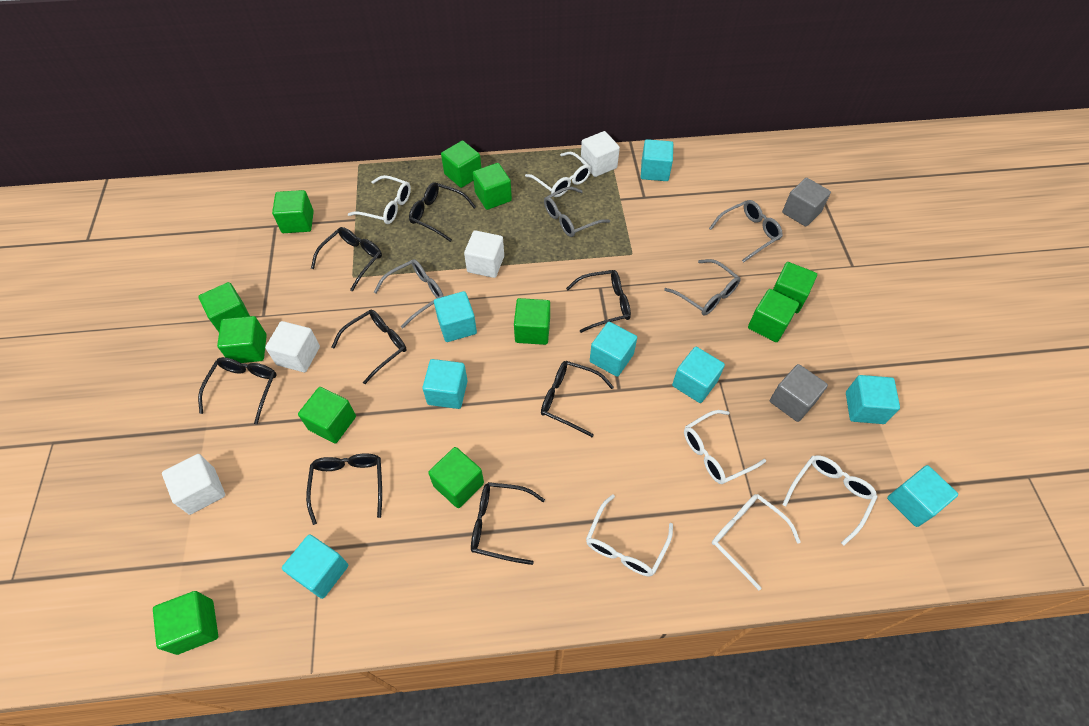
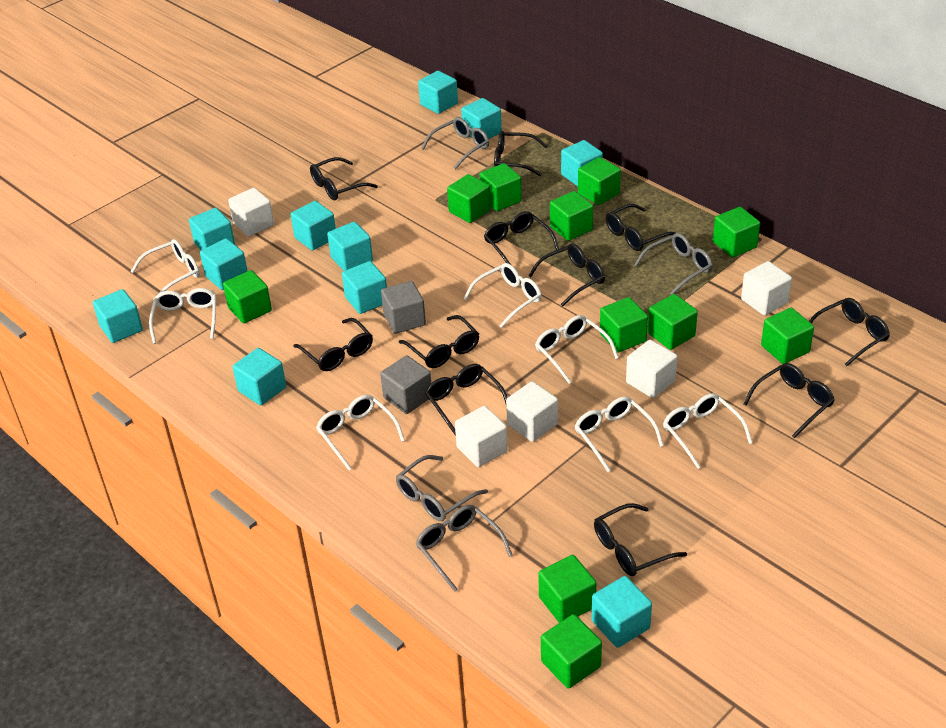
black glasses: [198,357,277,425] [306,453,382,525] [311,227,382,292] [332,310,406,384] [409,182,476,242] [471,482,545,565] [541,361,614,437] [566,270,631,333] = 8 -> [293,318,373,371] [310,157,378,201] [399,315,479,368] [425,364,508,436] [484,211,559,265] [494,131,547,176] [528,244,605,307] [594,503,687,576] [606,204,675,251] [743,363,835,438] [809,298,890,366] = 11
turquoise cube: [282,534,348,599] [422,359,468,409] [434,291,477,342] [590,322,637,377] [641,139,673,181] [672,347,725,403] [846,375,900,424] [887,465,958,527] = 8 -> [93,289,143,343] [189,208,235,250] [200,238,248,290] [233,348,286,406] [291,201,336,251] [327,222,373,271] [342,261,387,314] [418,71,458,114] [461,98,502,139] [561,140,603,186] [592,576,652,648] = 11
white cube: [162,454,225,515] [265,321,320,372] [464,230,504,278] [581,131,620,177] = 4 -> [228,188,274,237] [455,406,508,467] [506,381,558,442] [626,340,677,398] [741,261,792,316] = 5
white glasses: [348,175,411,224] [525,152,591,197] [586,494,673,577] [684,410,766,484] [712,494,801,590] [782,455,878,546] = 6 -> [131,239,200,299] [149,288,216,344] [316,395,405,470] [463,263,542,328] [535,315,619,384] [575,396,664,472] [663,393,752,469] = 7

